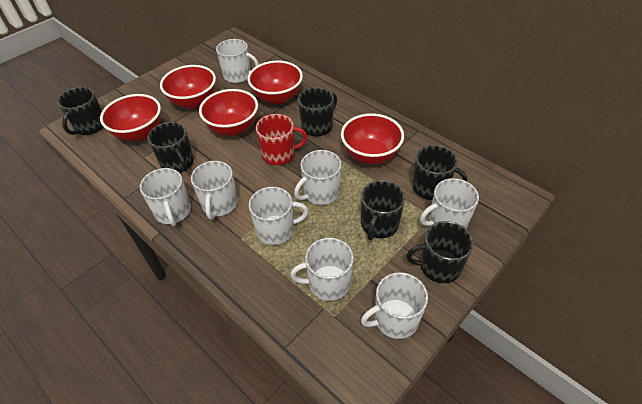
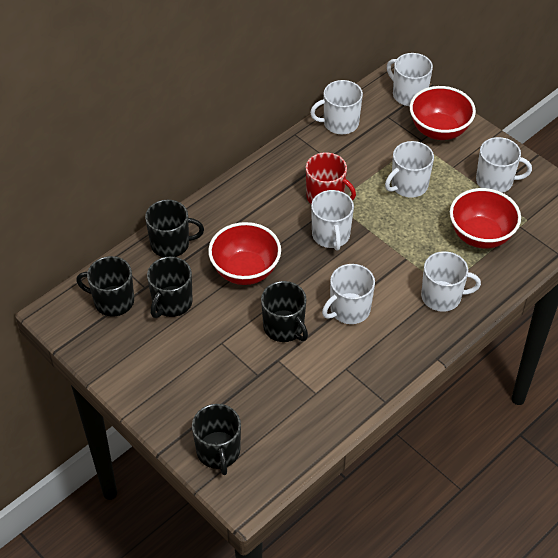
black mug: [58,87,103,135] [148,122,194,173] [298,87,337,137] [361,180,405,240] [406,221,474,283] [412,145,467,200] = 6 -> [76,256,134,317] [145,200,204,257] [147,257,193,318] [192,404,241,475] [261,281,308,342] = 5
red bowl: [100,94,161,141] [160,65,216,109] [199,89,258,136] [247,61,303,104] [341,113,404,164] = 5 -> [208,222,281,285] [410,86,476,140] [450,188,521,249] = 3
white mug: [140,168,191,226] [191,161,238,219] [216,39,259,83] [249,187,308,245] [290,238,354,301] [294,150,341,205] [361,272,428,339] [420,178,479,229] = 8 -> [310,80,363,134] [311,190,354,251] [322,264,375,324] [385,141,434,198] [387,53,433,106] [421,251,481,312] [476,137,532,193] = 7

